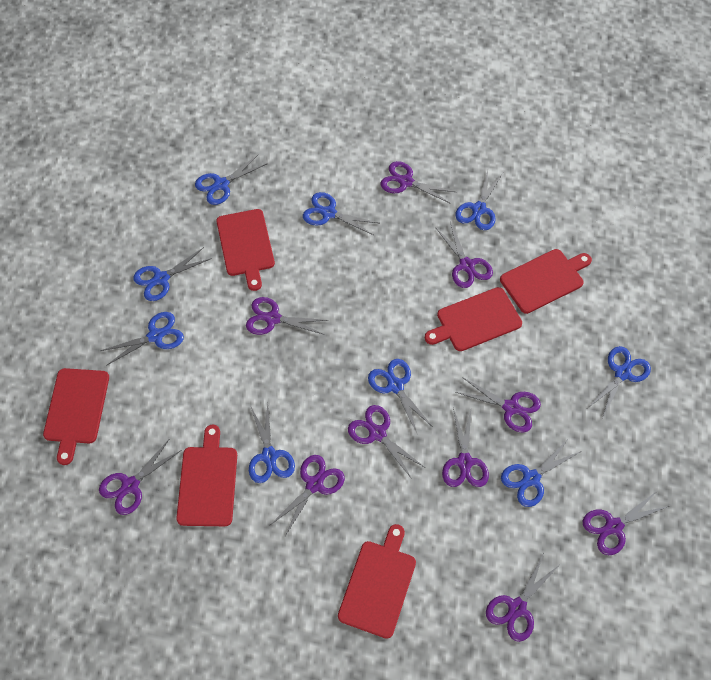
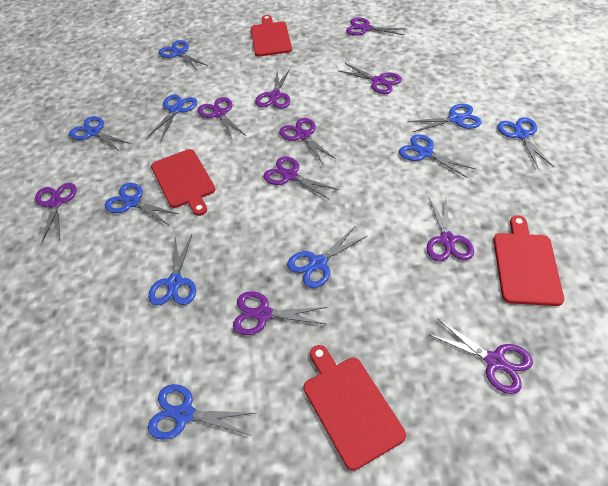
blue scissors: [100,312,184,366] [133,247,212,301] [195,154,267,205] [249,402,295,483] [303,192,379,235] [368,359,433,435] [456,170,503,230] [501,438,582,507] [588,346,651,419] = 9 -> [69,116,131,152] [105,183,179,225] [148,94,197,140] [148,235,196,306] [148,384,255,440] [159,40,208,70] [287,227,367,288] [399,134,475,178] [407,104,482,133] [497,117,554,168] = 10
red cutting board: [43,368,109,465] [176,425,237,526] [216,209,275,291] [338,524,416,638] [425,287,522,351] [500,249,592,314] = 6 -> [151,149,216,216] [251,15,292,57] [304,345,406,471] [494,215,564,306] = 4

